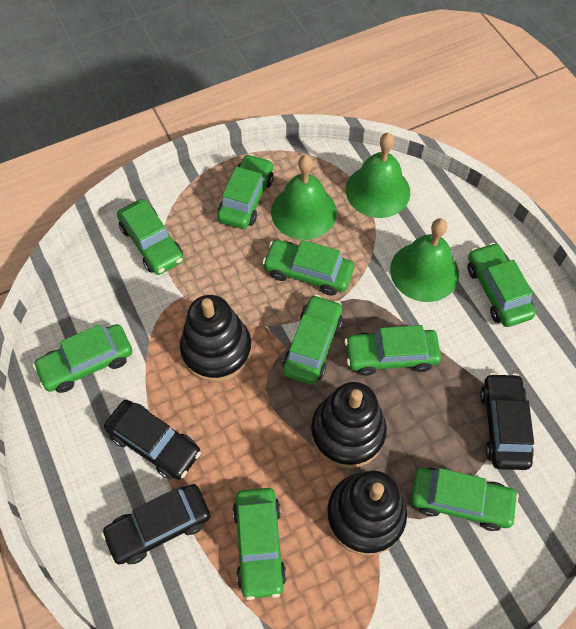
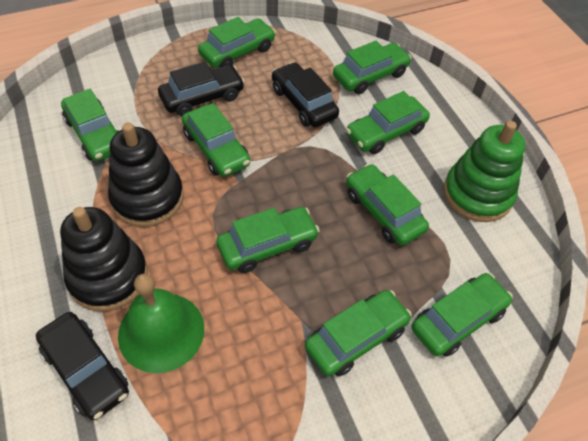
black stacking toy: [180,295,252,382] [311,382,387,468] [327,471,407,556] = 3 -> [60,207,148,312] [108,122,184,227] = 2
green bell: [271,155,337,240] [346,133,410,218] [390,218,459,302] = 3 -> [118,273,204,373] = 1
green stacking toy: none = 0 -> [444,121,525,222] = 1

